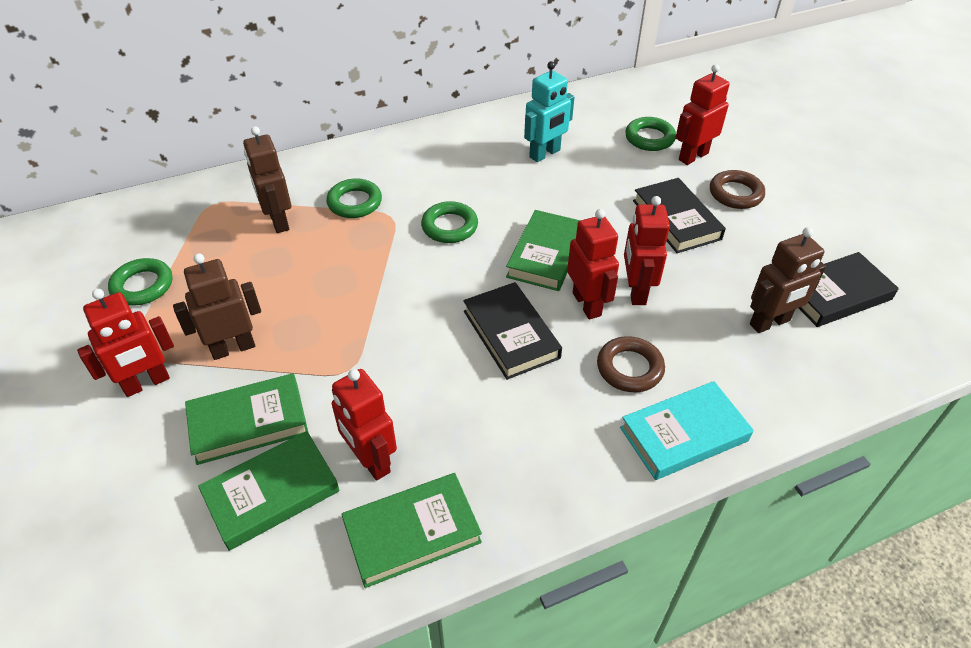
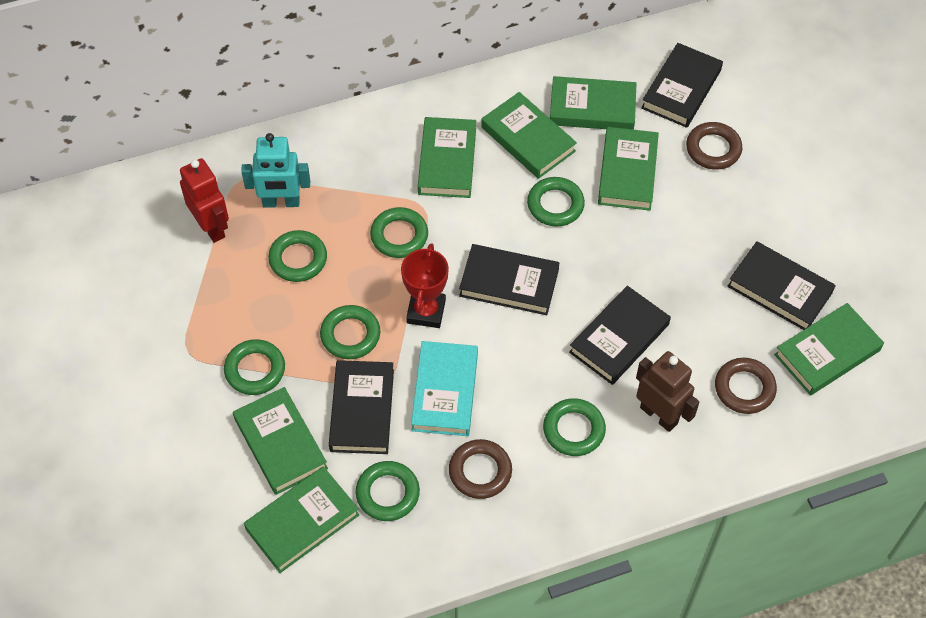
black book: [463,282,562,380] [633,178,726,253] [799,252,899,327] = 3 -> [329,360,394,454] [459,244,559,315] [569,286,671,385] [641,43,723,128] [727,241,836,330] = 5
brown ring: [597,336,665,392] [710,170,765,209] = 2 -> [449,439,512,499] [686,122,742,170] [715,358,777,414] = 3
brown robot: [173,253,261,360] [243,126,291,233] [750,227,826,333] = 3 -> [636,351,699,432] = 1
green book: [185,373,308,465] [198,431,340,551] [341,473,482,588] [506,210,580,291] = 4 -> [233,387,328,495] [244,466,359,573] [418,117,476,198] [481,92,577,179] [550,76,637,130] [598,127,659,211] [774,303,884,396] = 7
green ring: [108,258,172,306] [326,178,382,218] [421,201,478,243] [625,117,676,151] = 4 -> [224,339,285,395] [268,230,327,282] [320,305,380,359] [356,461,420,521] [370,207,428,258] [527,177,585,227] [543,398,606,456] = 7
red robot: [77,289,174,397] [332,369,397,481] [567,209,619,319] [624,196,670,305] [675,64,730,165] = 5 -> [180,158,229,243] = 1
red trophy: none = 0 -> [401,243,449,328] = 1

